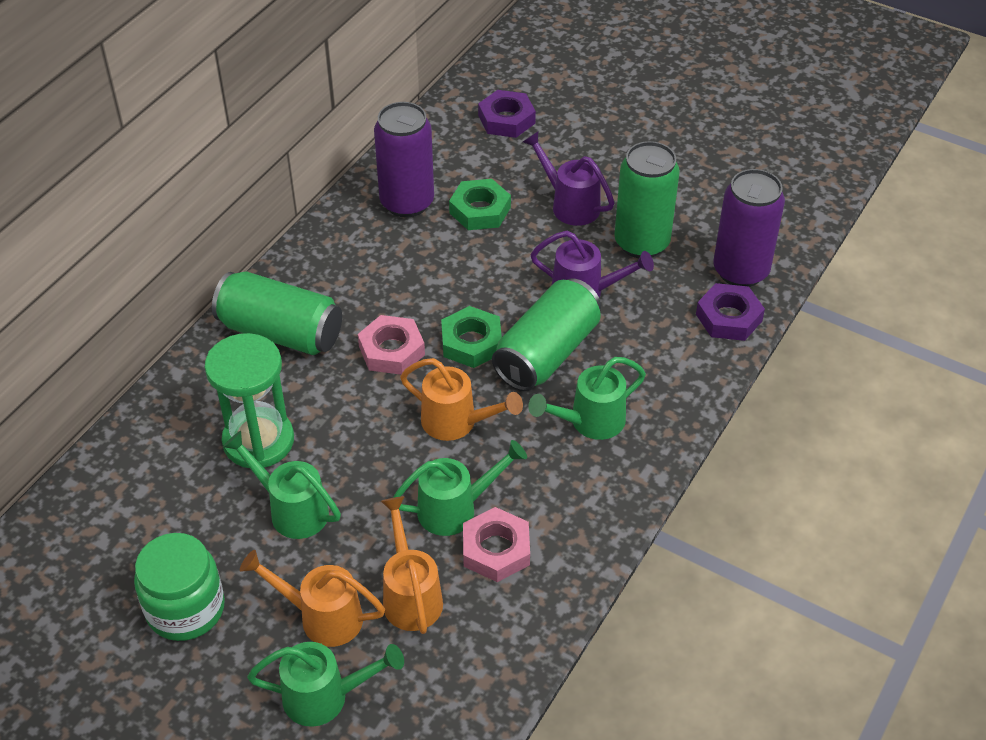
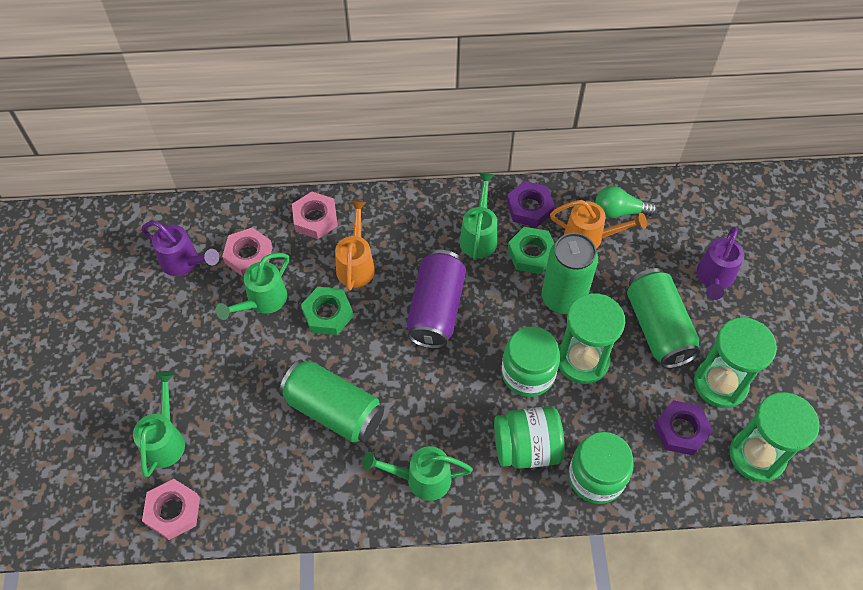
green hourglass: [205,333,294,468] = 1 -> [559,293,625,384] [694,317,777,408] [730,392,819,482] = 3
green jar: [134,533,225,641] = 1 -> [494,406,565,469] [501,326,560,397] [568,432,634,504] = 3
green light bulb: none = 0 -> [596,186,657,218] = 1
orange watering can: [240,550,385,647] [381,496,443,634] [400,358,523,441] = 3 -> [335,201,375,291] [550,200,647,249] = 2
pink nut: [358,315,425,375] [463,507,530,582] = 2 -> [142,479,200,540] [222,227,273,277] [292,192,338,239] = 3
purple can: [374,102,434,218] [713,169,785,287] = 2 -> [407,250,466,349] = 1

